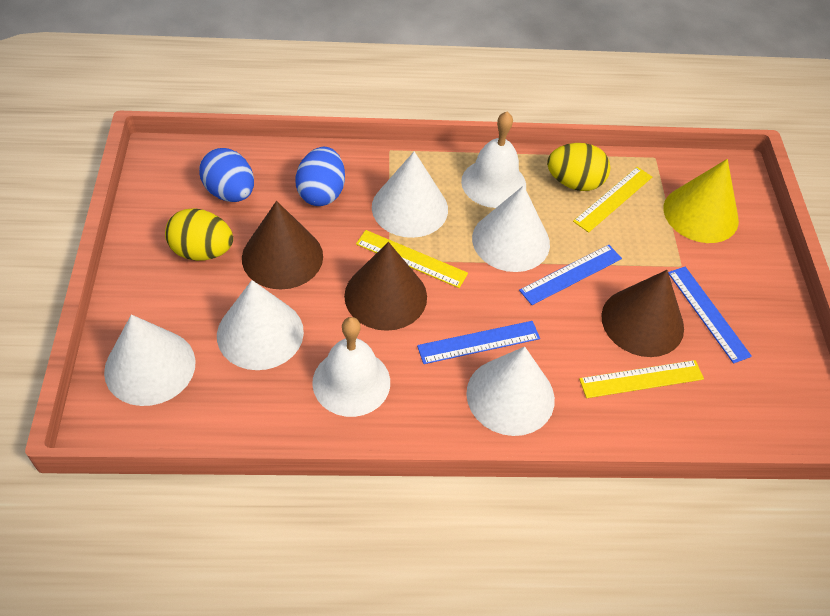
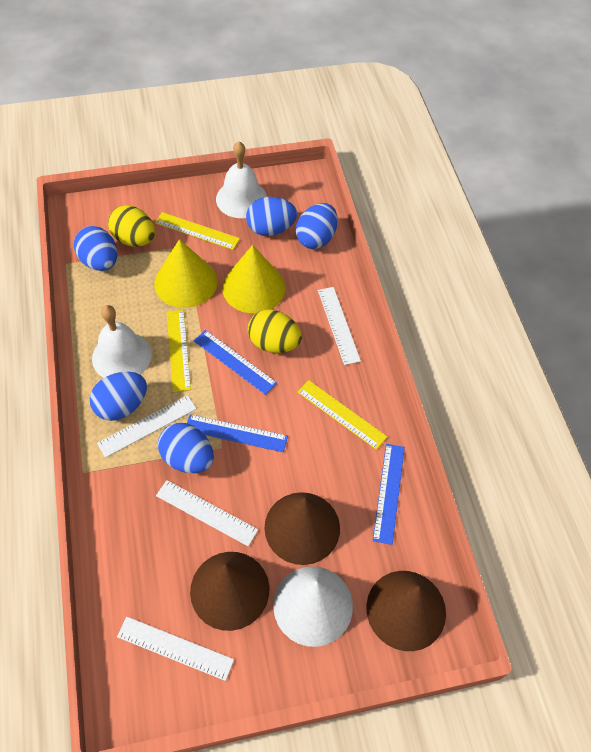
blue egg: [199,148,254,202] [296,147,345,206] = 2 -> [74,226,117,271] [90,372,147,421] [158,423,214,473] [246,197,297,236] [296,203,338,249] = 5
white cone: [104,314,196,406] [217,280,304,370] [372,151,448,238] [466,347,555,436] [472,185,550,272] = 5 -> [273,566,353,647] = 1
white ruler: none = 0 -> [97,395,197,458] [117,617,234,681] [156,480,258,546] [318,287,361,365] = 4
yellow cone: [663,159,739,243] = 1 -> [154,239,218,308] [222,245,285,313] = 2

